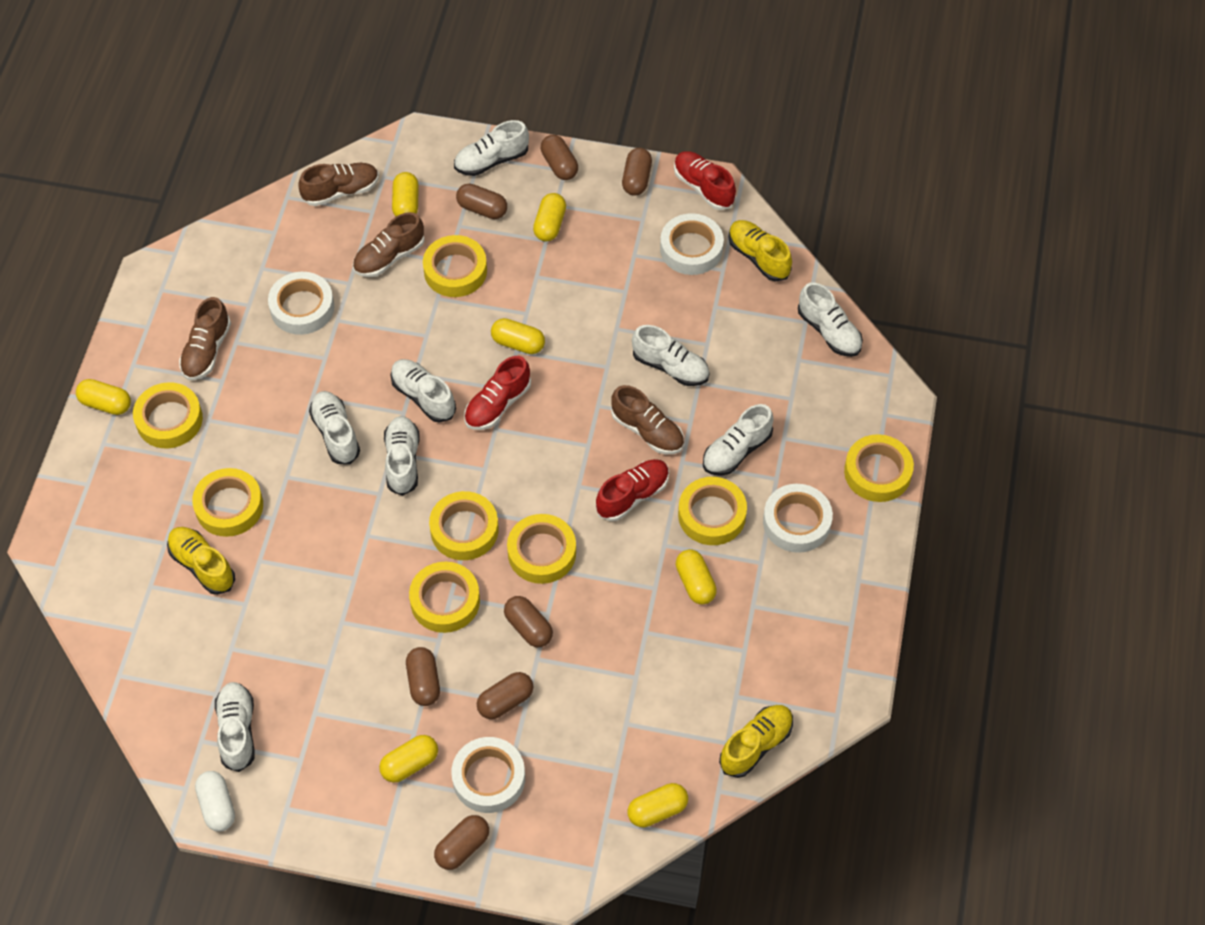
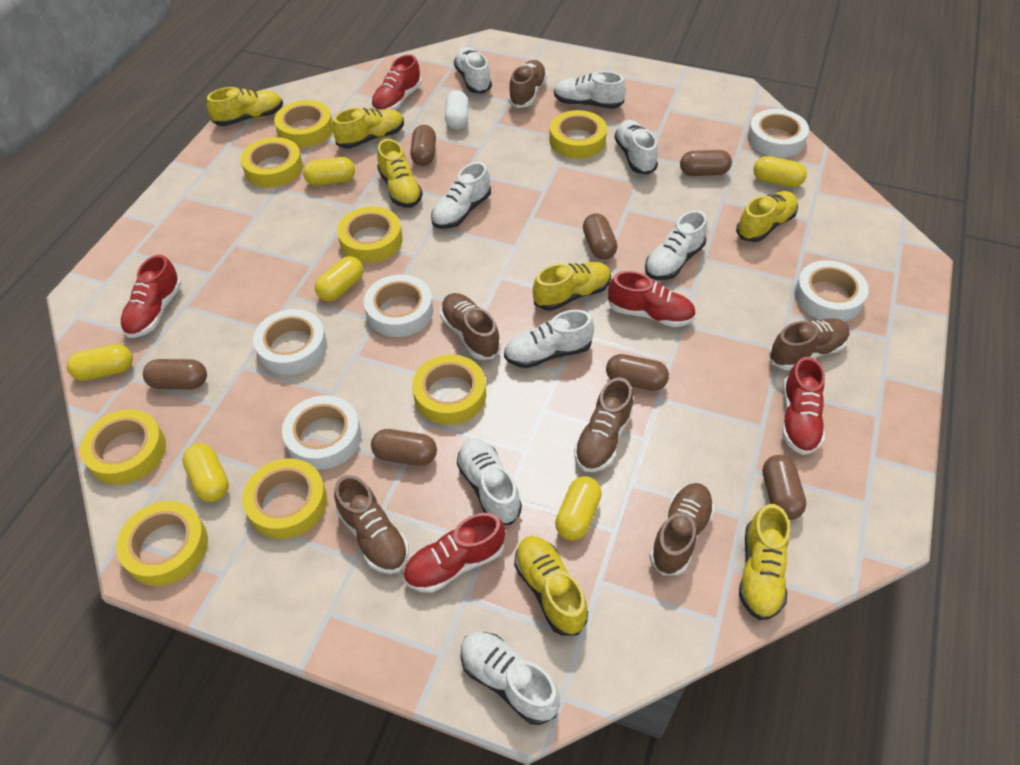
brown shoe: [179,297,231,380] [298,163,379,206] [353,212,425,277] [611,385,684,454] = 4 -> [334,475,409,574] [440,293,501,360] [508,60,547,108] [574,377,634,472] [649,483,715,575] [769,318,850,371] = 6
red shoe: [464,356,531,430] [596,459,669,521] [674,151,736,210] = 3 -> [120,255,182,338] [371,54,422,110] [403,513,505,593] [608,271,696,327] [782,357,825,455] = 5
white tape: [268,272,334,335] [451,737,525,813] [660,213,724,275] [763,484,833,553] = 4 -> [253,309,327,375] [282,395,361,470] [364,274,433,337] [747,109,809,157] [794,260,869,321] = 5
yellow capsule: [76,379,131,415] [379,735,438,783] [392,172,419,216] [491,318,545,354] [533,193,566,241] [628,783,688,827] [676,549,717,605] = 7 -> [67,344,133,381] [182,443,229,502] [303,157,355,186] [315,256,363,302] [555,476,602,541] [753,156,807,187] = 6
yellow shoe: [167,527,235,595] [719,705,793,778] [728,220,792,282] = 3 -> [207,87,283,126] [332,108,404,148] [377,139,423,208] [514,536,588,636] [533,262,611,311] [736,191,798,242] [739,504,790,620] = 7

